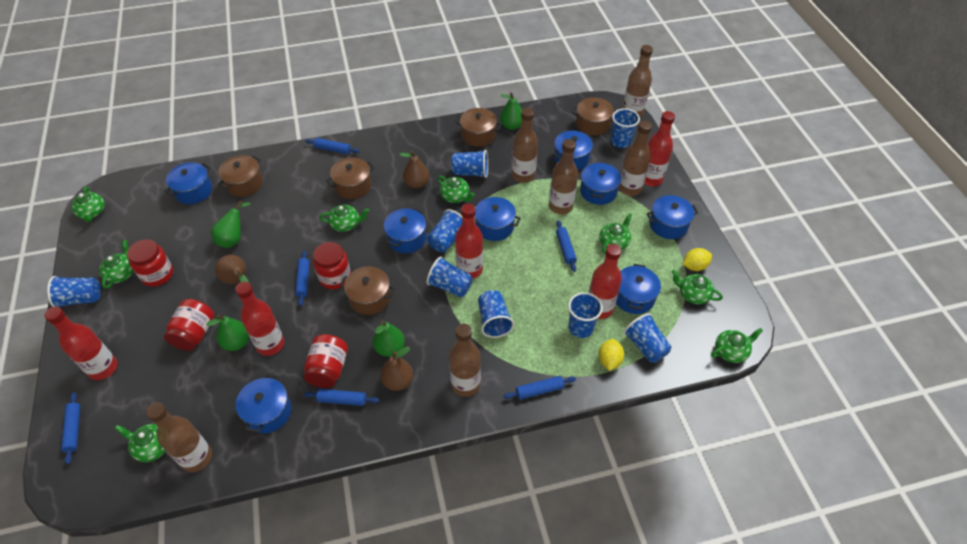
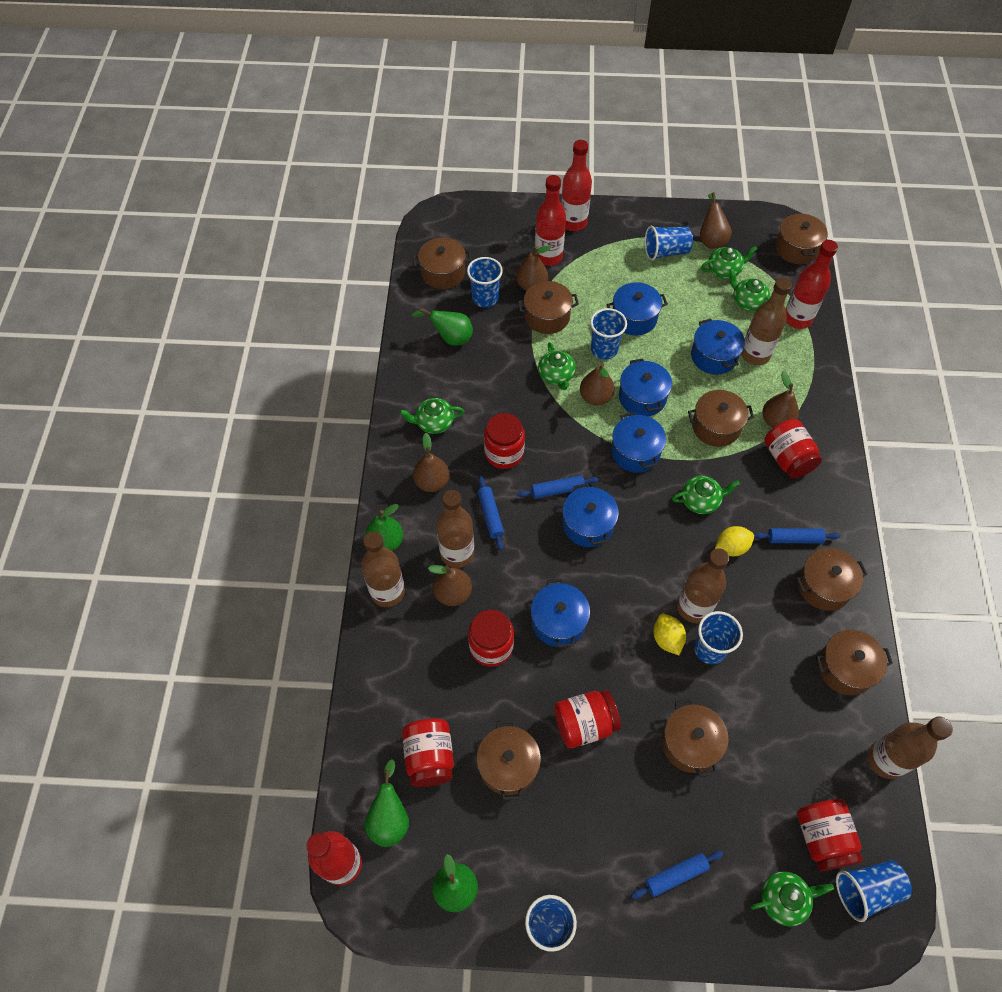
blue cup: [47,276,101,307] [426,257,473,297] [427,209,462,252] [452,150,488,178] [478,290,514,338] [568,292,603,338] [611,108,640,148] [623,313,671,363] = 8 -> [467,257,503,308] [525,895,577,952] [590,308,627,359] [645,226,693,260] [694,611,743,664] [836,860,912,922] = 6
blue pot: [165,162,212,204] [236,374,291,433] [384,208,426,253] [473,197,521,241] [553,131,593,170] [580,162,621,205] [616,264,661,314] [647,195,698,239] = 8 -> [531,579,590,648] [562,483,619,547] [607,282,668,336] [611,412,666,473] [619,358,672,416] [691,318,745,375] = 6
blue rolling pin: [61,392,81,464] [295,251,310,306] [304,389,379,406] [305,138,360,154] [504,376,576,400] [556,221,577,272] = 6 -> [478,476,504,550] [517,475,599,499] [631,851,723,899] [754,528,840,543] = 4
brown bottle: [146,402,212,472] [449,324,481,397] [512,108,538,183] [549,139,578,215] [619,121,652,196] [622,45,653,117] = 6 -> [361,531,405,607] [436,490,474,568] [677,548,729,623] [741,277,792,365] [867,717,953,779] = 5
brown pear: [215,255,249,284] [380,347,413,391] [399,151,430,188] = 3 -> [413,433,450,492] [428,565,472,606] [516,245,551,291] [580,363,615,405] [700,192,732,249] [762,372,799,428] = 6
brown pot: [218,155,263,197] [326,157,374,199] [339,266,395,315] [455,108,502,147] [572,97,616,135] = 5 -> [413,238,472,289] [477,720,541,801] [518,281,579,334] [662,698,729,777] [688,390,754,447] [775,212,827,264] [796,548,867,611] [816,630,893,695] = 8
green teapot: [71,187,105,222] [99,240,133,289] [115,424,167,462] [319,205,369,232] [437,176,475,203] [599,213,632,252] [672,270,723,304] [711,328,763,363] = 8 -> [399,398,465,434] [538,342,576,390] [672,476,740,514] [701,246,757,279] [729,268,770,311] [750,871,834,927] = 6
red bottle: [44,307,118,380] [235,282,284,356] [455,204,483,279] [589,244,622,319] [644,111,675,186] = 5 -> [306,831,362,885] [535,175,566,266] [561,140,592,231] [786,240,838,329] = 4
red jar: [127,239,173,287] [164,299,214,351] [303,334,348,388] [313,242,351,289] = 4 -> [402,719,454,787] [468,610,514,667] [484,413,525,469] [554,690,621,748] [764,419,822,479] [797,799,863,871] = 6

